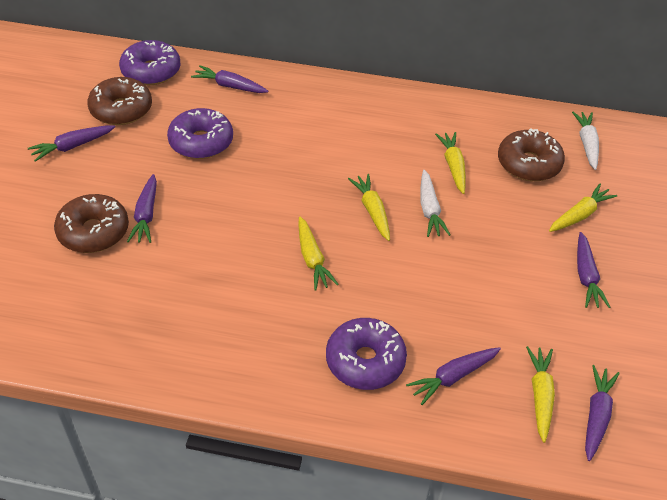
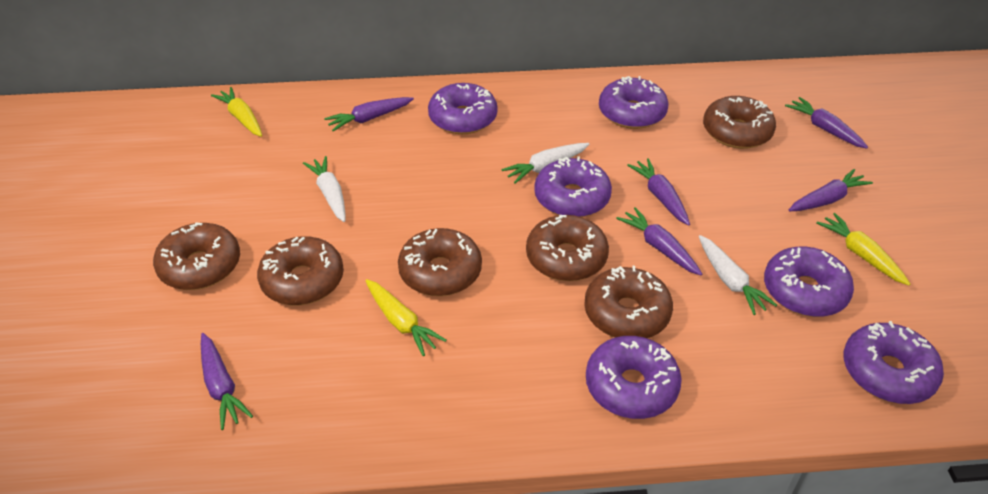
brown donut: [54,194,129,253] [87,77,152,125] [498,128,565,181] = 3 -> [153,222,240,290] [257,236,344,305] [398,228,482,296] [526,215,609,281] [584,266,673,338] [703,96,776,149] = 6
purple donut: [119,40,181,85] [167,108,233,159] [326,318,407,390] = 3 -> [428,83,498,134] [534,156,612,217] [586,336,682,419] [599,76,669,129] [764,247,854,317] [844,321,944,404] = 6
white carrot: [420,170,451,237] [572,112,599,170] = 2 -> [303,156,345,222] [502,143,589,184] [699,235,777,315] = 3
yellow carrot: [298,216,339,291] [348,174,390,241] [435,132,466,194] [526,346,555,443] [549,184,618,232] = 5 -> [211,87,262,137] [365,279,447,356] [816,213,910,286] = 3

